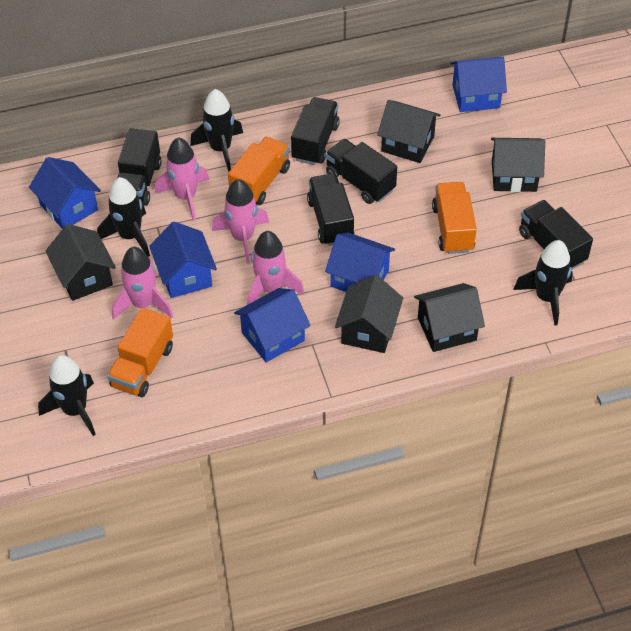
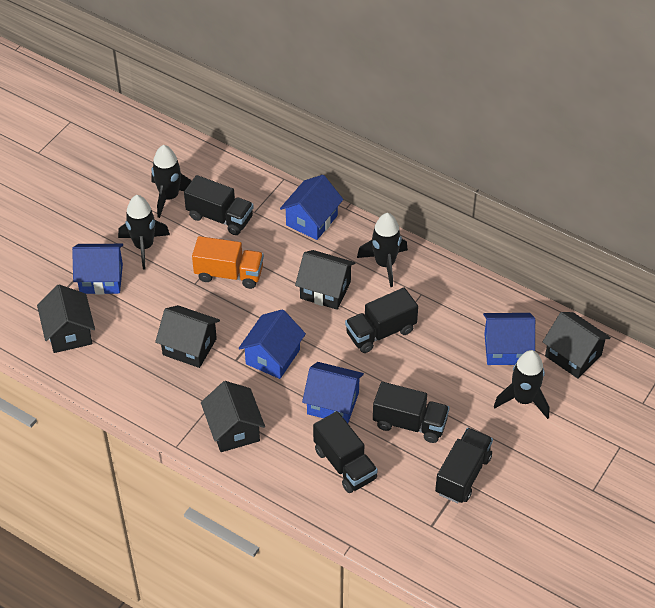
orange truck: [107,308,173,397] [228,137,290,205] [432,182,477,254] = 3 -> [192,236,264,289] = 1
pink rocket: [112,247,173,320] [155,137,209,221] [212,179,269,264] [247,231,304,305] = 4 -> none = 0

